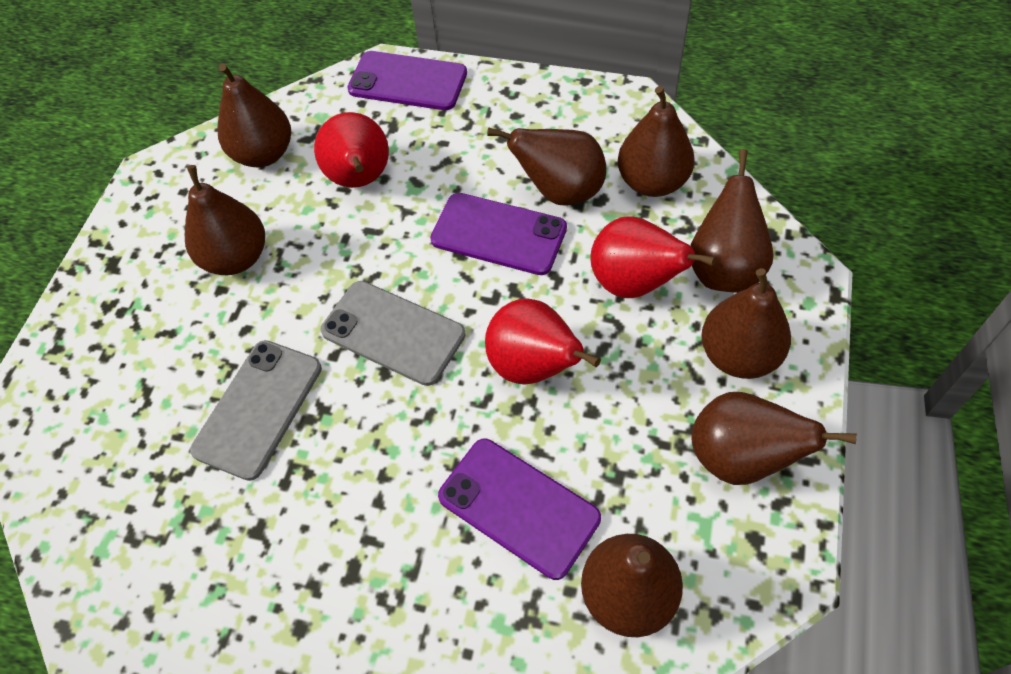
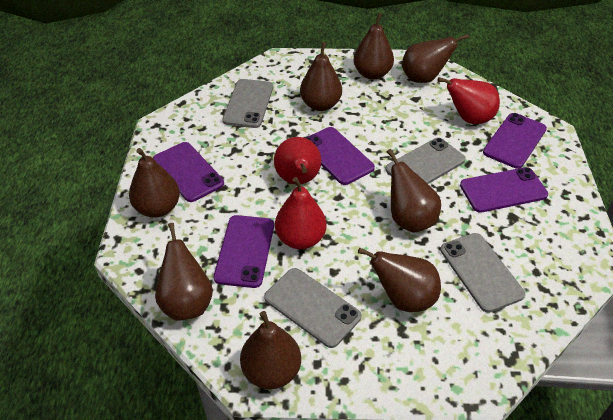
grey phone: [190,340,322,481] [321,281,466,386] = 2 -> [222,79,273,128] [264,268,361,348] [385,138,466,184] [440,233,525,313] = 4
purple phone: [347,51,467,110] [430,193,567,275] [438,439,601,580] = 3 -> [153,142,224,202] [214,215,274,288] [306,127,375,185] [460,167,548,213] [483,113,547,169] = 5

